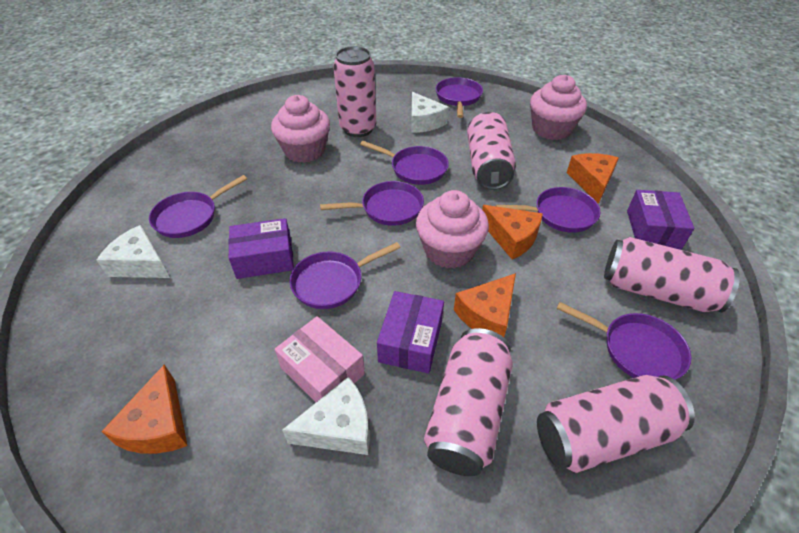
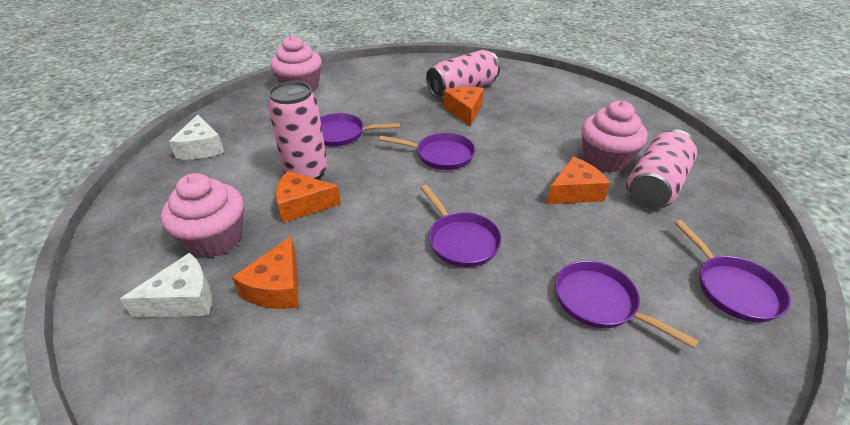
pink box: [275,316,365,402] = 1 -> none = 0
pink can: [333,46,376,137] [424,328,513,476] [467,112,516,190] [537,375,695,473] [604,237,740,312] = 5 -> [268,81,328,180] [426,49,500,98] [627,129,697,209] = 3
purple box: [229,218,294,279] [377,291,444,374] [627,190,694,250] = 3 -> none = 0
purple pan: [149,175,247,238] [290,242,401,309] [320,181,424,226] [360,141,449,185] [435,77,483,118] [496,187,601,233] [556,302,691,380] = 7 -> [320,113,400,147] [379,133,475,170] [421,185,502,267] [555,261,699,349] [675,220,791,322] = 5
white cheese: [96,225,170,278] [282,377,370,455] [411,92,449,133] = 3 -> [120,253,212,318] [169,115,224,160] = 2

